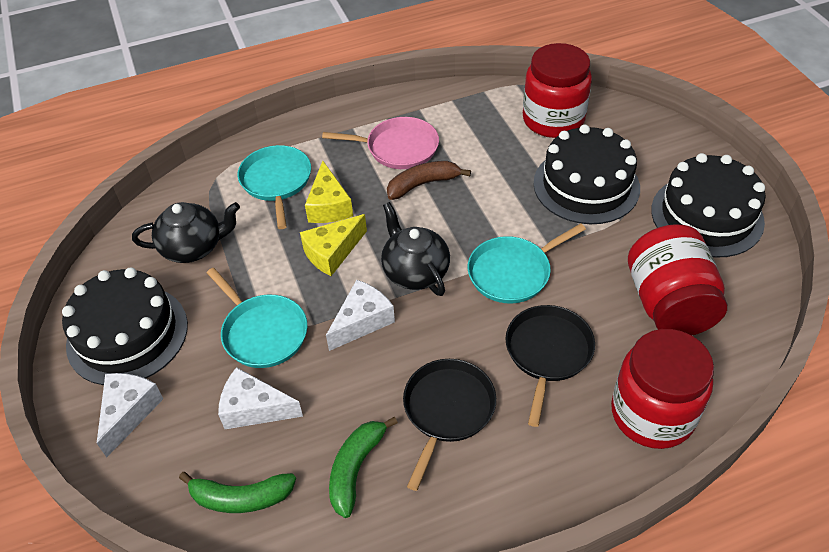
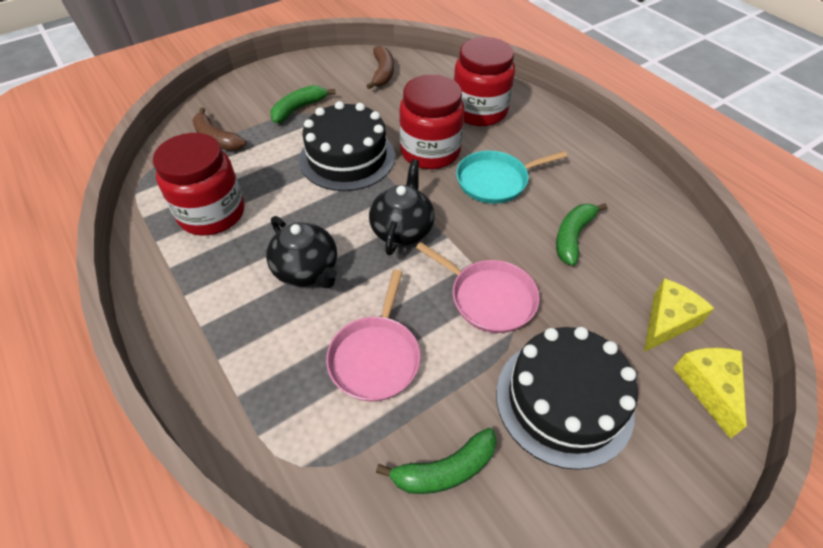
black cake: [62,267,188,385] [533,125,640,224] [651,153,766,258] = 3 -> [299,101,395,191] [496,327,638,470] = 2
black pan: [403,359,496,491] [505,305,595,427] = 2 -> none = 0
brown banana: [387,161,471,200] = 1 -> [192,108,246,151] [367,46,394,89] = 2
green banana: [179,472,296,513] [329,417,398,518] = 2 -> [270,85,335,123] [376,428,497,494] [556,203,607,266] = 3
pink pan: [322,117,439,169] = 1 -> [326,270,421,401] [416,242,540,333] = 2
turquoise pan: [207,268,307,368] [238,145,311,229] [468,223,586,303] = 3 -> [456,151,567,204] = 1
white cheese: [97,373,163,457] [218,367,303,429] [326,280,395,351] = 3 -> none = 0

